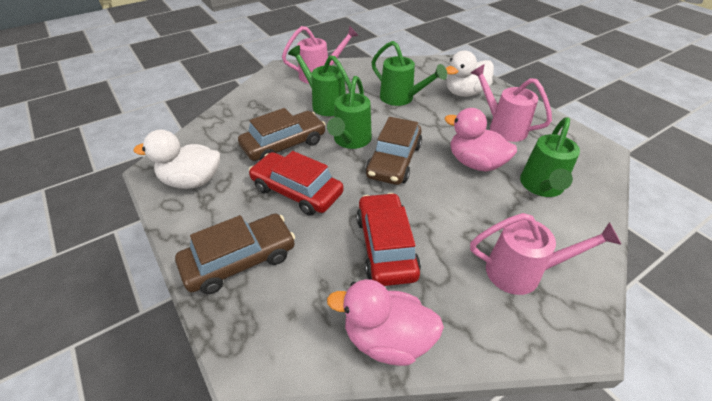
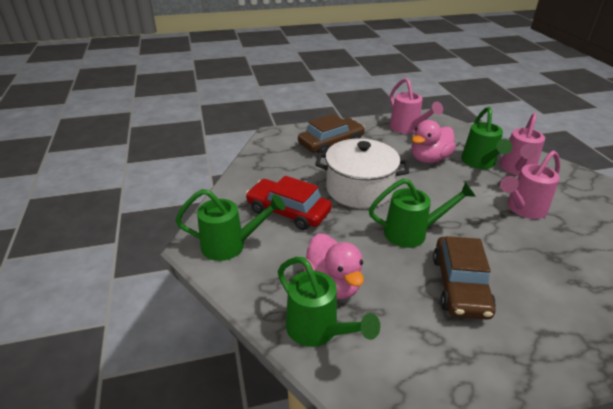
brown car: [175,214,295,294] [238,108,326,161] [366,117,422,185] = 3 -> [298,114,365,154] [433,236,496,320] = 2
red car: [249,151,344,216] [356,193,421,286] = 2 -> [246,176,332,230] = 1
white duck: [134,130,220,189] [446,51,494,97] = 2 -> none = 0
white pot: none = 0 -> [315,139,409,208] = 1

